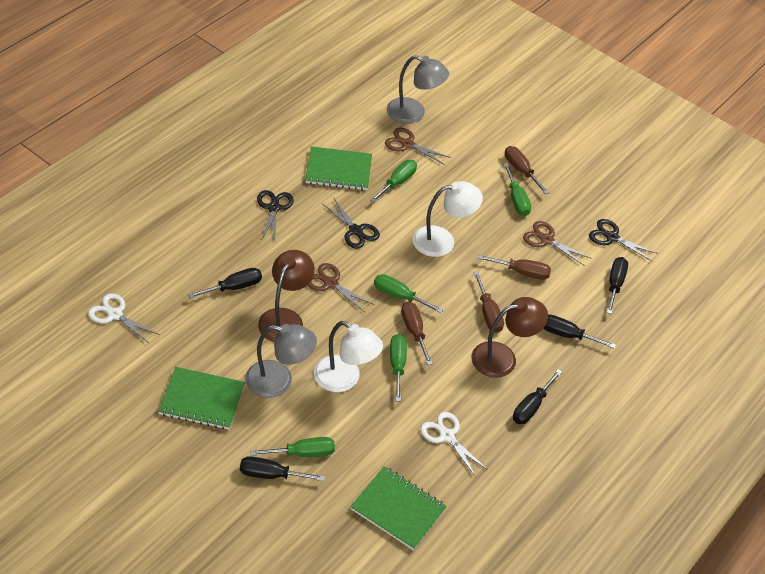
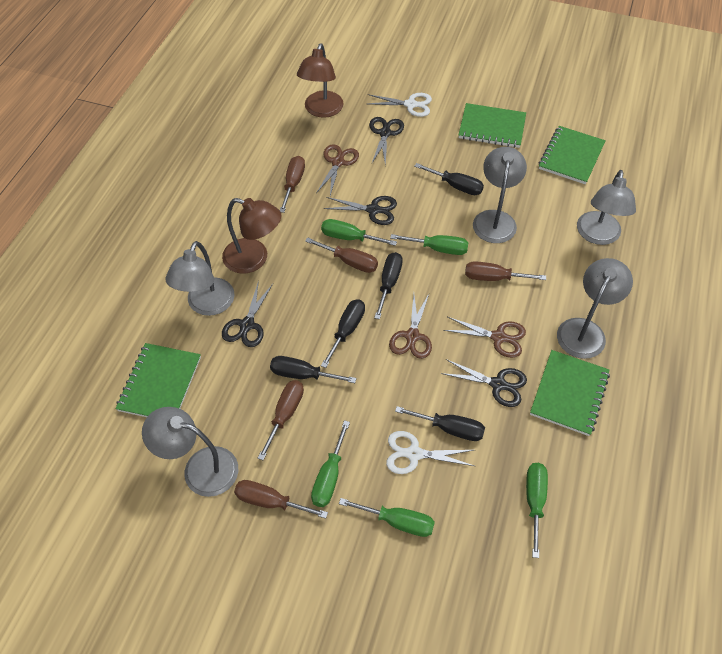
black scissors: [257,190,294,241] [323,199,380,249] [589,219,658,262] = 3 -> [222,280,273,347] [324,196,397,225] [369,117,404,165] [441,359,527,407] = 4
brown screwdriver: [401,302,433,365] [473,272,504,333] [478,255,551,280] [505,146,549,194] = 4 -> [234,480,328,519] [258,380,304,460] [280,156,305,213] [305,237,378,273] [465,261,546,281] = 5
green notebook: [158,367,245,430] [305,146,372,190] [350,466,447,550] = 3 -> [115,343,201,417] [459,103,526,148] [530,350,610,436] [539,126,606,184] = 4
grey lamp: [245,324,317,398] [387,55,449,124] = 2 -> [142,407,238,497] [165,241,234,316] [473,147,527,243] [557,258,633,359] [577,170,636,245] = 5
white lamp: [314,321,383,392] [413,181,483,257] = 2 -> none = 0

